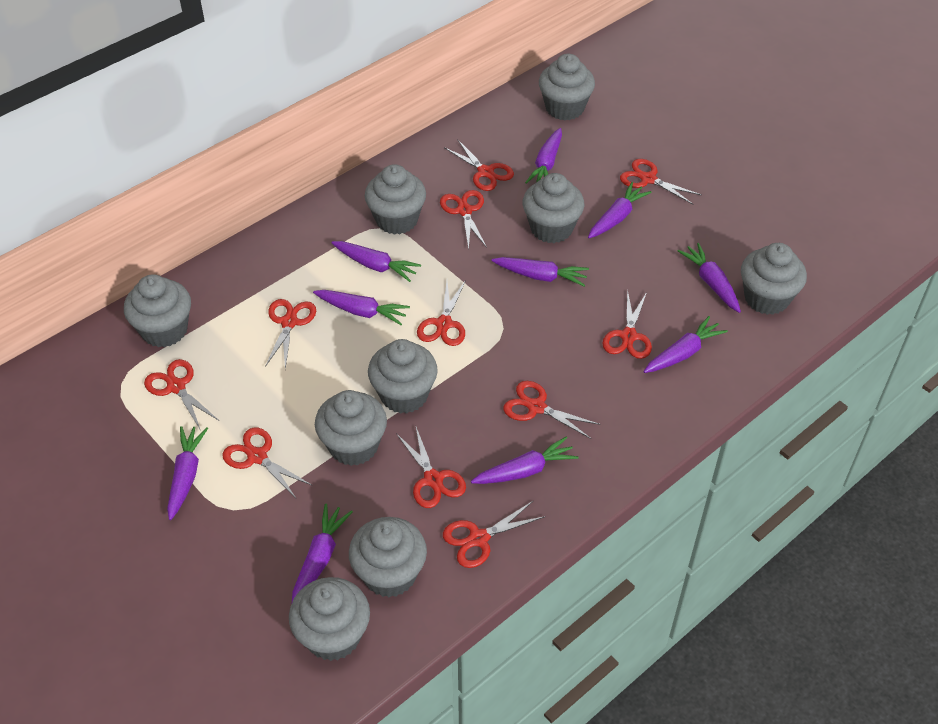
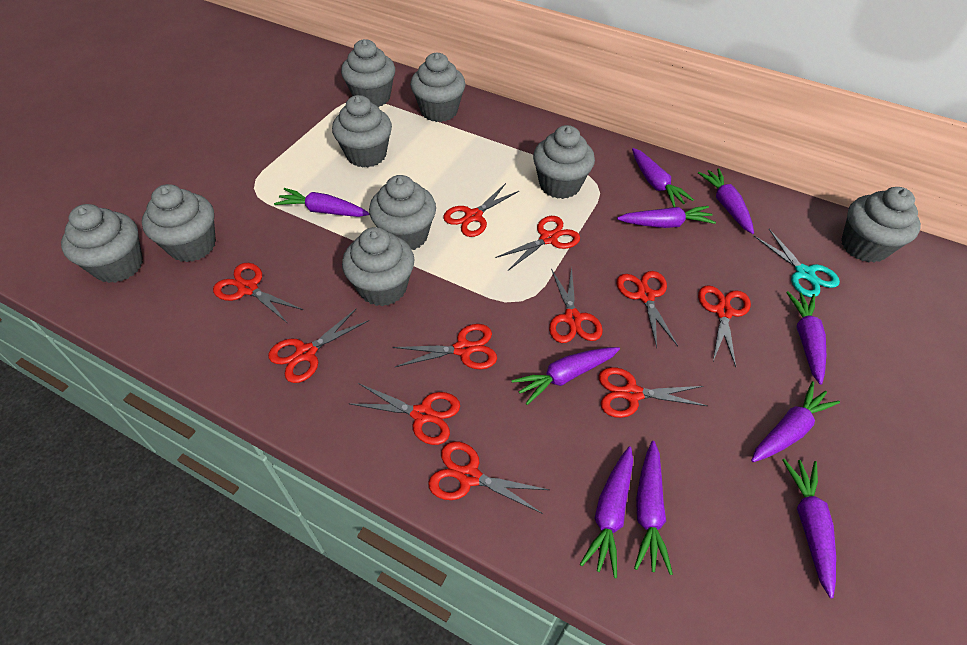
turquoise scissors: none = 0 -> [754,229,840,297] = 1

